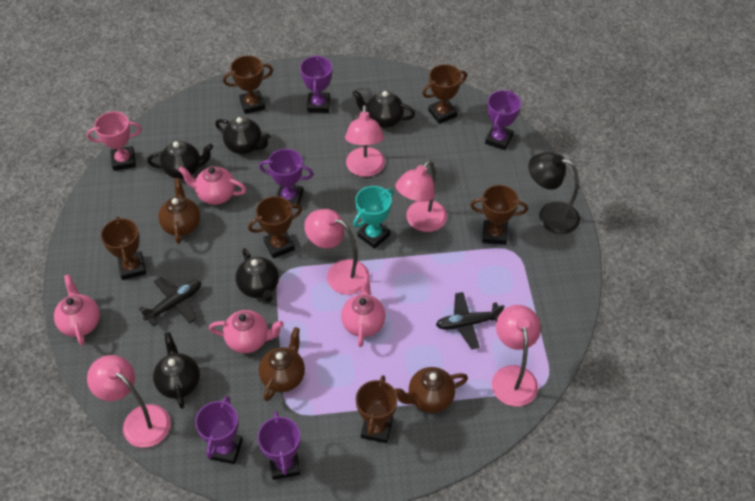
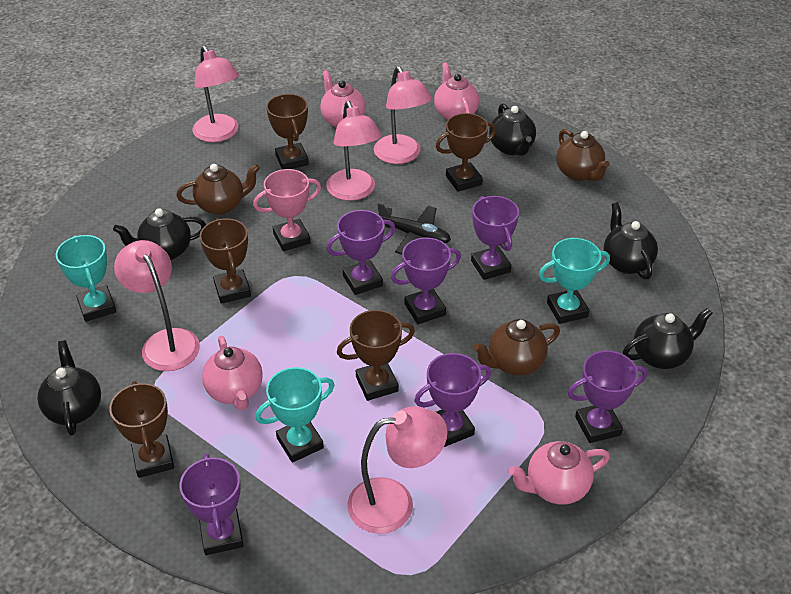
black lamp: [528,152,580,234] = 1 -> none = 0
black plane: [139,277,201,326] [436,292,505,349] = 2 -> [377,203,451,255] = 1
brown trophy: [101,217,146,280] [223,55,273,114] [248,196,302,258] [356,375,398,443] [422,64,467,124] [470,185,528,245] = 6 -> [109,381,174,478] [200,218,251,304] [266,94,309,169] [337,310,415,401] [435,113,497,192] = 5
purple trophy: [195,396,243,464] [257,411,301,480] [259,149,313,209] [300,55,332,113] [485,90,521,150] = 5 -> [180,454,244,555] [326,210,396,295] [391,237,461,324] [414,353,491,447] [471,196,519,280] [567,351,647,443] = 6
turquoise trophy: [353,186,393,249] = 1 -> [56,235,116,322] [255,367,334,463] [539,238,610,324] = 3

